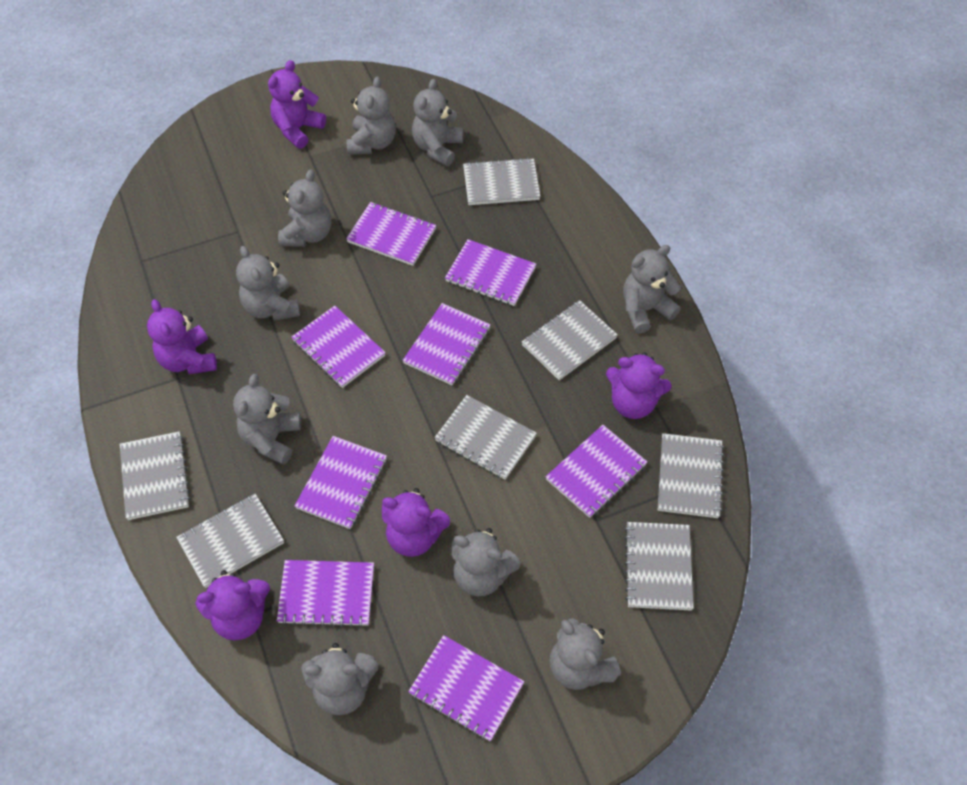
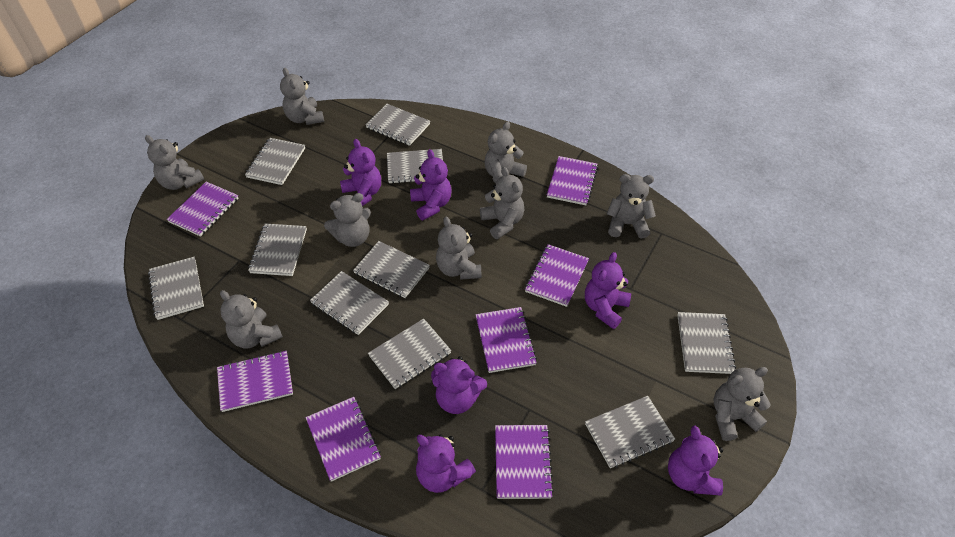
grey notebook: [120,431,191,520] [176,494,284,588] [434,395,537,480] [463,157,540,205] [522,300,618,380] [624,522,694,610] [658,433,724,518] = 7 -> [148,257,204,320] [245,138,305,185] [248,223,307,276] [310,271,389,335] [353,241,430,298] [366,104,430,146] [368,319,451,389] [387,149,443,184] [585,396,675,468] [677,312,736,374] = 10
purple notebook: [277,560,374,627] [292,306,386,388] [294,436,387,529] [346,202,436,266] [403,303,490,385] [408,635,524,741] [445,239,536,306] [545,425,647,518] = 8 -> [167,182,238,237] [217,351,293,412] [306,397,381,482] [476,307,537,373] [495,425,554,499] [525,244,589,307] [547,156,598,205] = 7
purple teddy bear: [147,299,217,374] [195,570,270,640] [268,60,326,149] [382,488,450,557] [606,352,672,419] = 5 -> [340,139,381,206] [410,149,452,220] [416,434,476,493] [431,356,487,414] [585,252,631,329] [668,426,723,495] = 6

